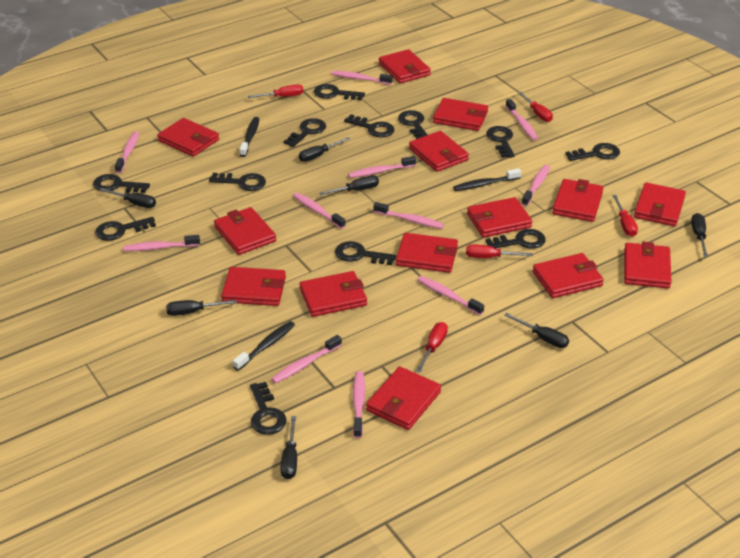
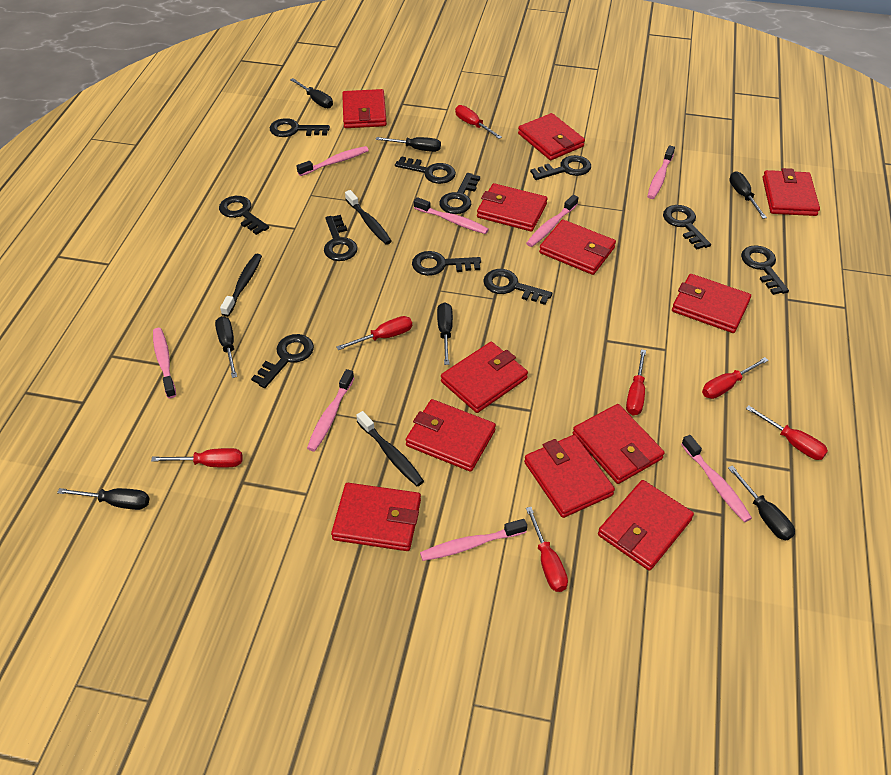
black key: [93,174,150,193] [95,217,156,241] [209,173,266,191] [250,382,286,435] [284,118,326,147] [314,84,365,100] [335,241,396,265] [344,114,394,137] [398,110,427,139] [485,229,546,249] [486,126,515,158] [565,143,620,161] = 12 -> [219,196,269,235] [251,334,314,388] [270,118,330,137] [324,215,358,261] [395,156,456,184] [412,251,481,276] [439,173,480,214] [483,269,552,305] [530,155,591,180] [663,205,711,249] [741,245,789,295] = 11
pink toothbrush: [115,132,139,173] [123,235,200,251] [271,335,342,384] [293,192,346,229] [332,71,393,85] [348,156,416,178] [353,371,365,438] [373,202,444,229] [418,276,484,315] [506,99,538,140] [521,165,550,206] = 11 -> [153,328,176,398] [297,146,369,176] [307,369,354,451] [414,197,489,234] [420,519,527,561] [526,195,579,247] [647,146,675,199] [681,435,752,522] = 8
red screwdriver: [248,84,303,98] [416,322,448,373] [466,244,533,258] [517,92,553,122] [612,195,638,237] = 5 -> [151,448,243,467] [336,316,412,350] [455,105,502,139] [526,507,568,592] [626,349,646,415] [702,357,769,399] [746,406,828,460] = 7
red wallet: [157,118,219,157] [214,207,276,255] [221,267,286,306] [300,271,367,317] [366,366,441,430] [379,49,431,83] [396,233,458,273] [409,131,469,172] [433,98,488,131] [467,197,532,238] [532,253,604,298] [552,179,603,222] [624,242,672,289] [634,183,686,226] = 14 -> [331,483,421,551] [342,89,387,128] [406,399,496,472] [441,342,528,413] [477,183,547,232] [518,113,585,160] [524,435,615,518] [539,219,616,275] [573,404,665,484] [598,480,694,571] [672,274,751,333] [763,168,820,216] = 12

